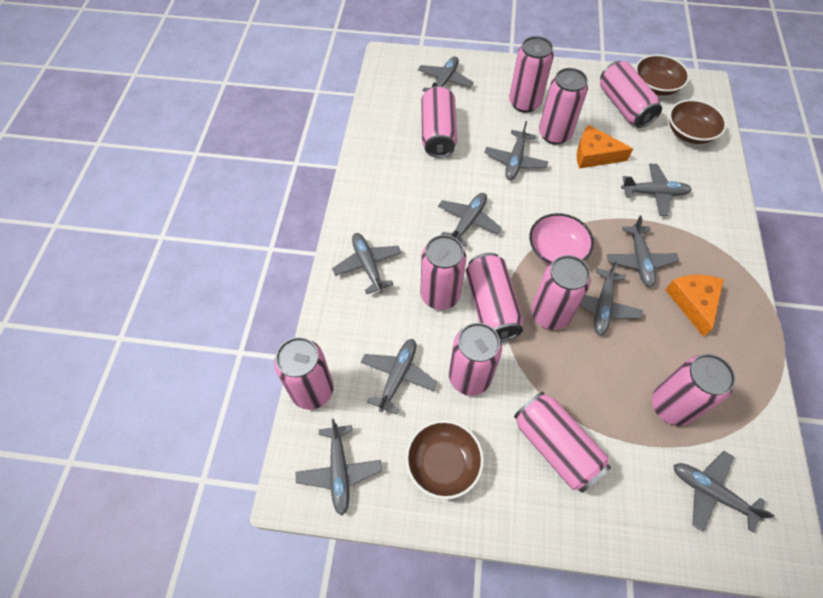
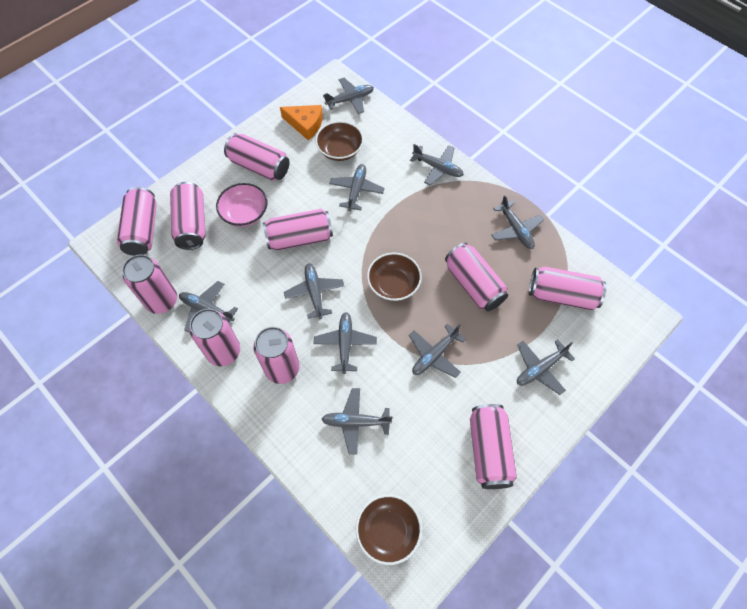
orange cheese: [577,125,633,169] [665,275,724,337] = 2 -> [280,105,323,140] = 1
pink can: [274,337,333,410] [420,235,466,310] [421,86,457,158] [449,323,502,396] [466,253,523,342] [509,36,554,113] [514,391,611,493] [531,255,591,330] [539,68,588,144] [600,61,662,128] [652,354,736,426] = 11 -> [117,187,157,256] [122,254,177,314] [170,182,205,250] [189,309,240,366] [224,133,289,181] [254,327,299,384] [263,209,333,251] [445,243,508,311] [470,404,517,489] [529,266,606,310] = 10

